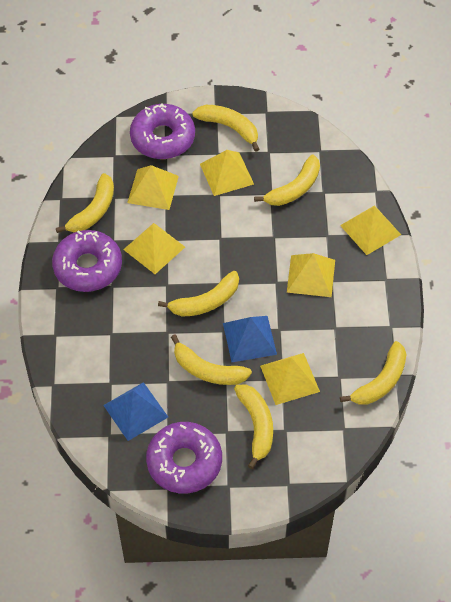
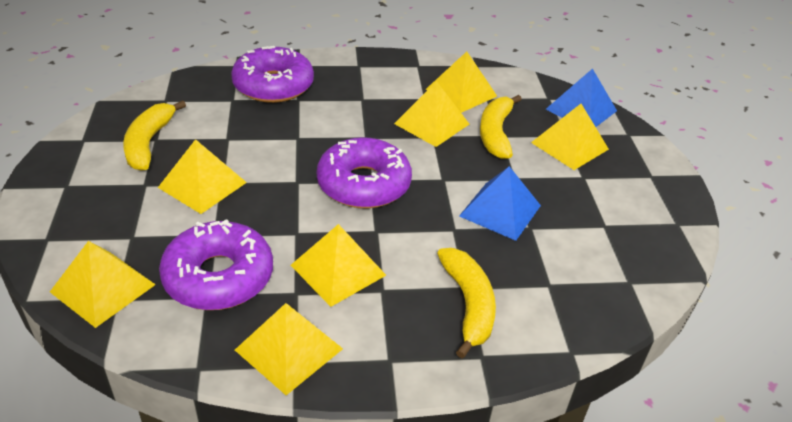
yellow banana: [56,173,114,233] [158,271,239,317] [171,335,252,385] [192,105,259,152] [234,384,273,469] [254,155,320,206] [340,341,406,405] = 7 -> [123,100,186,171] [437,248,496,358] [480,95,522,159] = 3
yellow pyramid: [123,223,185,274] [127,165,179,210] [200,150,254,196] [260,353,320,405] [287,253,335,297] [340,205,401,255] = 6 -> [50,241,156,328] [158,139,247,214] [235,303,343,395] [291,224,386,307] [394,81,469,147] [426,52,497,113] [531,104,609,170] = 7

